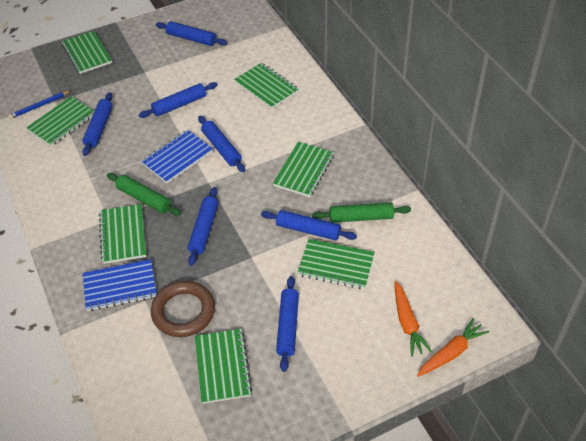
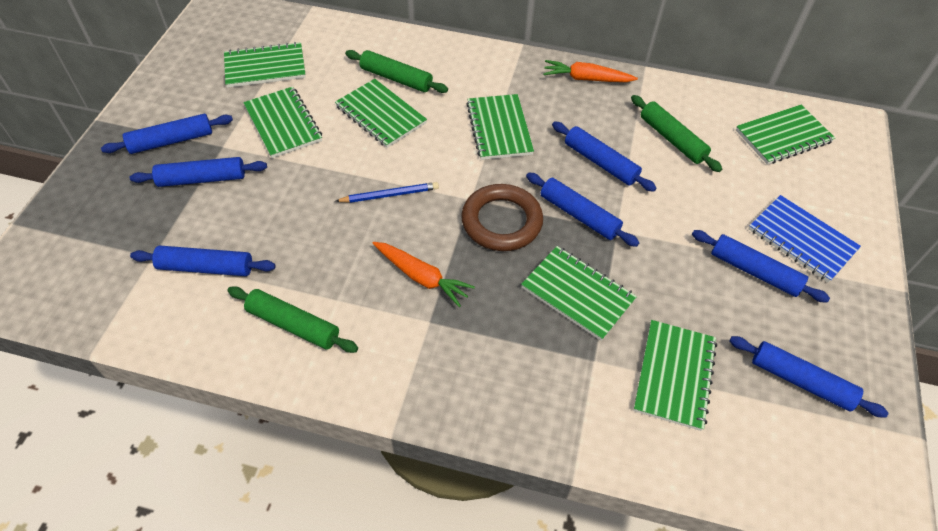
blue notebook: [83,259,157,311] [141,130,213,183] = 2 -> [749,195,861,283] = 1
green rolling pin: [107,173,181,216] [312,203,411,223] = 2 -> [228,286,358,353] [345,50,448,93] [631,95,722,172] = 3

